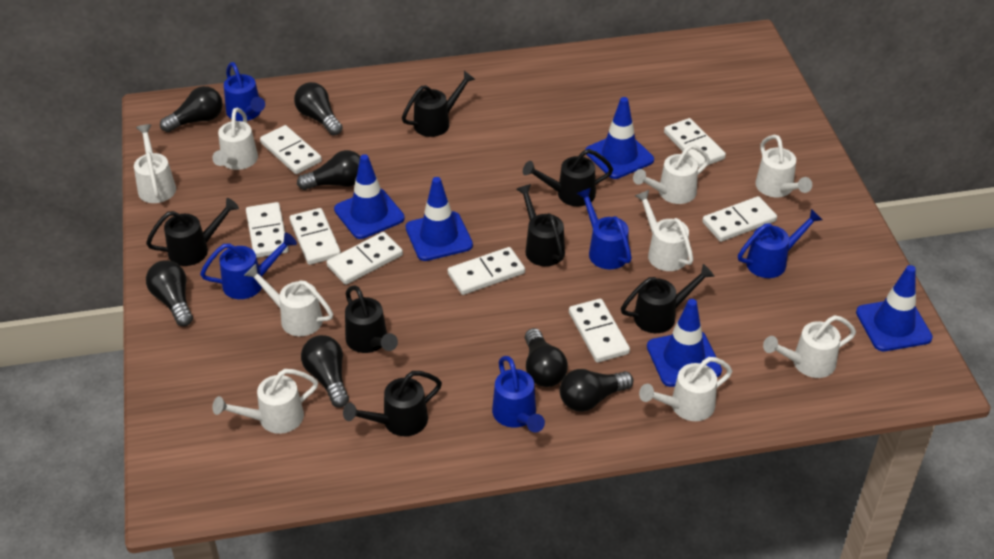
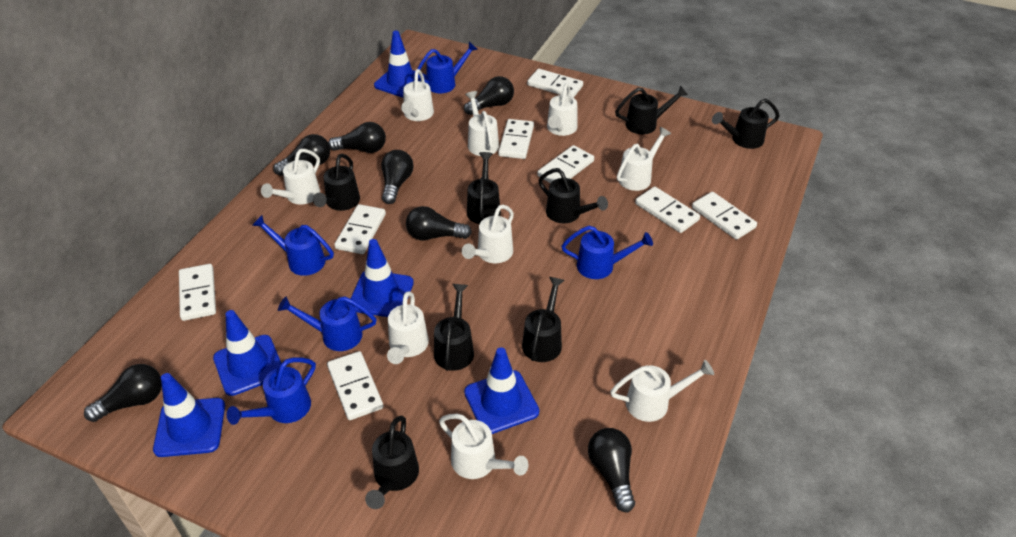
black watering can: [146,198,239,266] [343,371,442,436] [345,285,398,353] [402,71,476,137] [516,184,565,266] [523,149,613,206] [621,264,714,333] = 7 -> [313,154,360,211] [365,416,419,509] [434,284,474,371] [467,152,501,224] [522,277,564,362] [538,168,608,223] [615,85,688,134] [712,99,780,149] = 8

